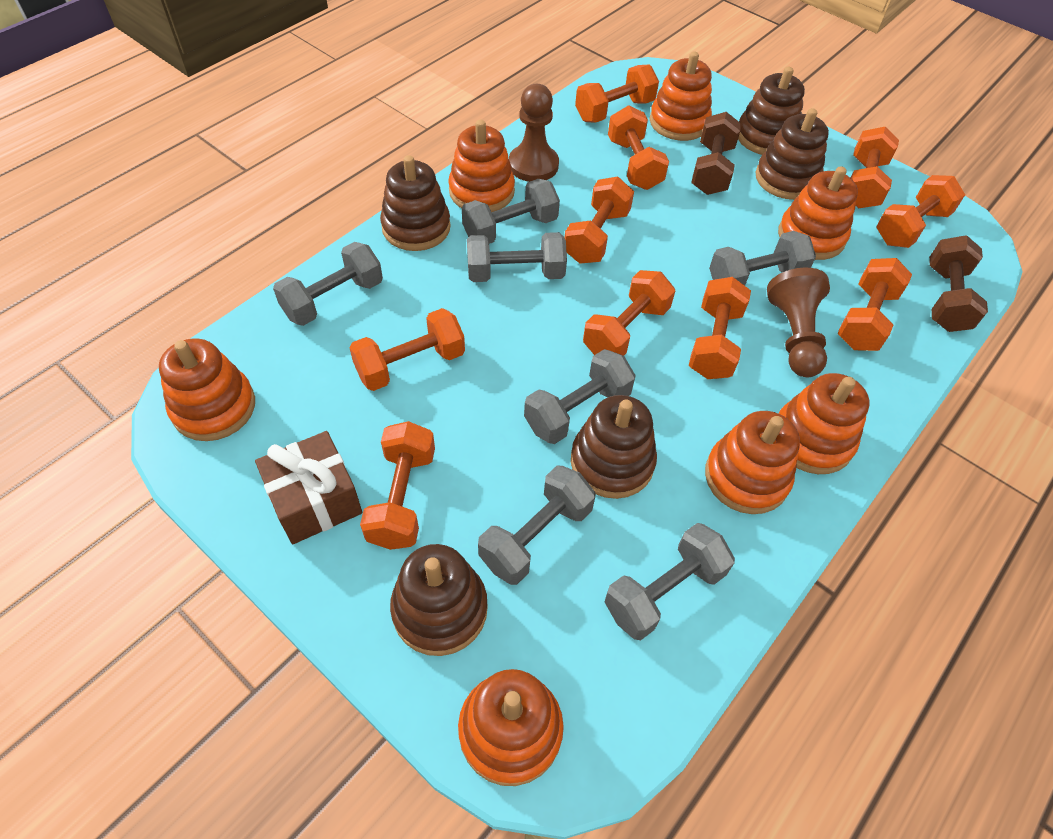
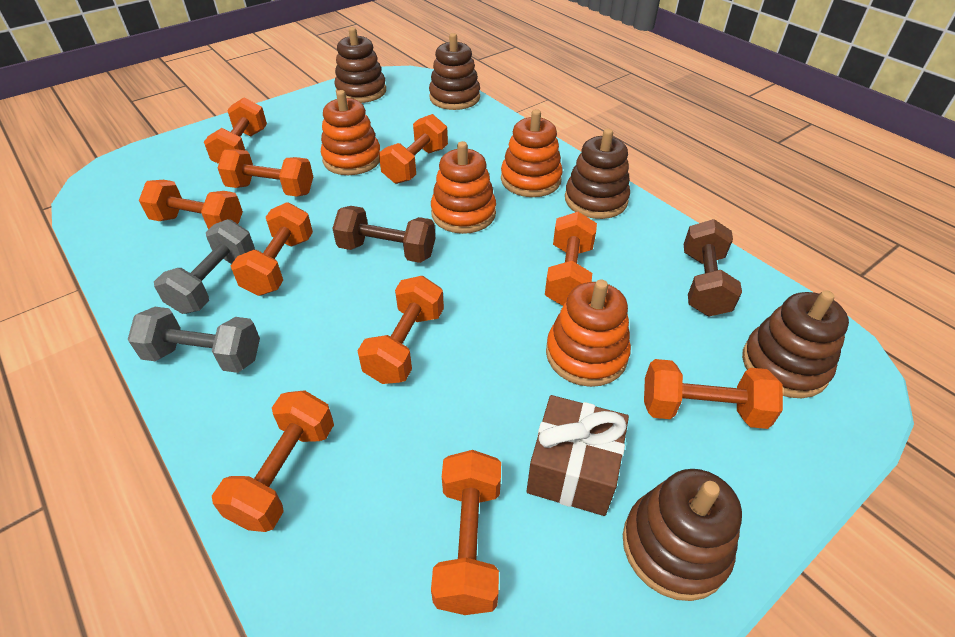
brown pawn: [509,84,559,182] [767,268,830,377] = 2 -> none = 0
grey dumbbell: [273,242,383,326] [462,179,560,244] [467,232,567,282] [478,465,595,585] [524,349,636,444] [605,523,735,640] [709,231,816,286] = 7 -> [128,307,260,373] [154,219,255,314] = 2
orange stacking toy: [159,339,255,441] [448,120,515,212] [458,669,564,786] [650,51,712,141] [705,411,800,514] [778,166,858,260] [779,373,869,474] = 7 -> [321,90,380,175] [431,141,496,234] [501,109,563,197] [546,280,631,387] = 4

